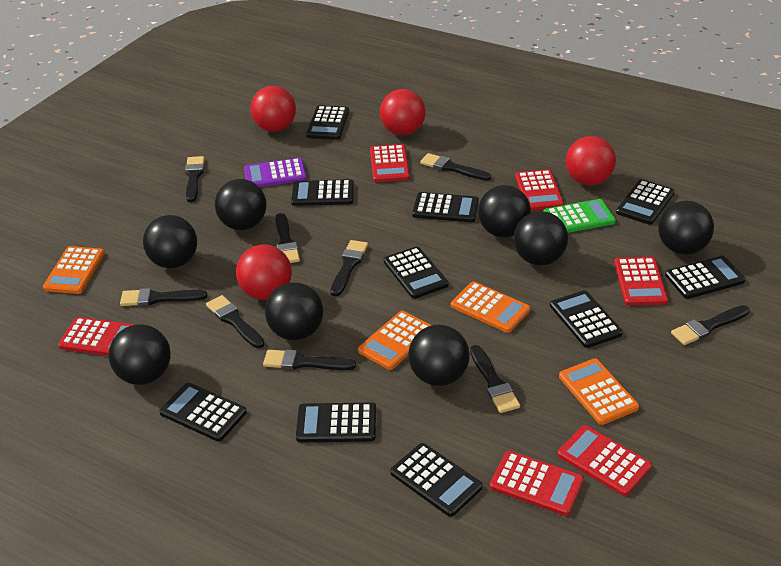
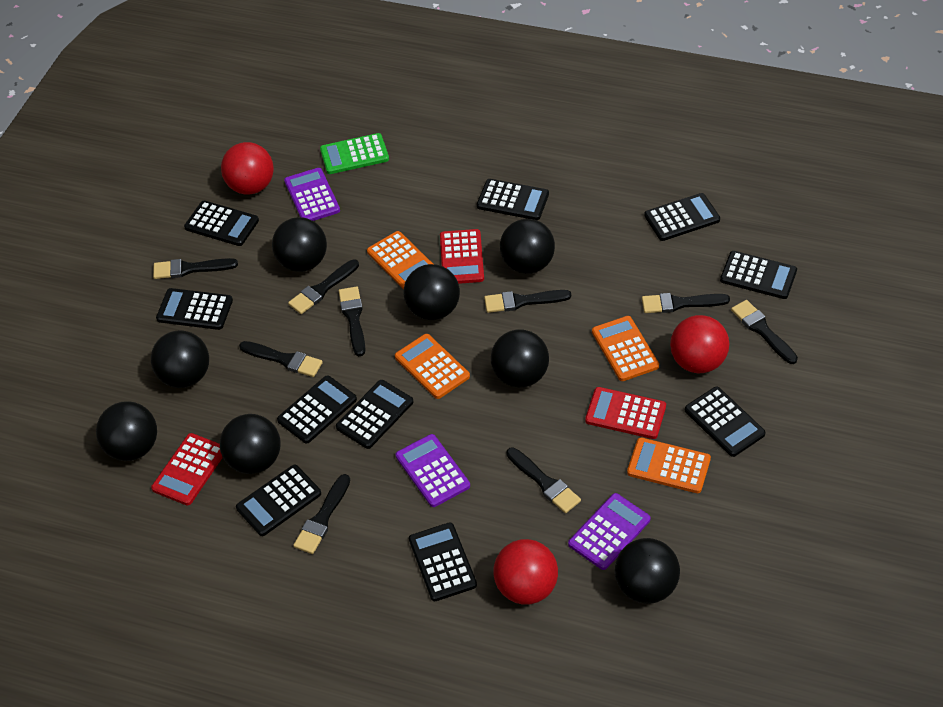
purple calculator: [244,158,307,187] = 1 -> [284,168,340,221] [396,434,470,507] [568,493,651,570] = 3
red ball: [236,244,292,300] [250,86,296,132] [380,89,426,135] [566,136,616,186] = 4 -> [221,142,274,194] [493,539,558,604] [670,315,729,373] = 3
red calculator: [58,317,136,356] [370,144,410,182] [490,451,584,516] [515,169,564,211] [557,425,652,496] [614,257,668,306] = 6 -> [151,433,223,506] [440,229,484,284] [585,387,666,439] = 3

